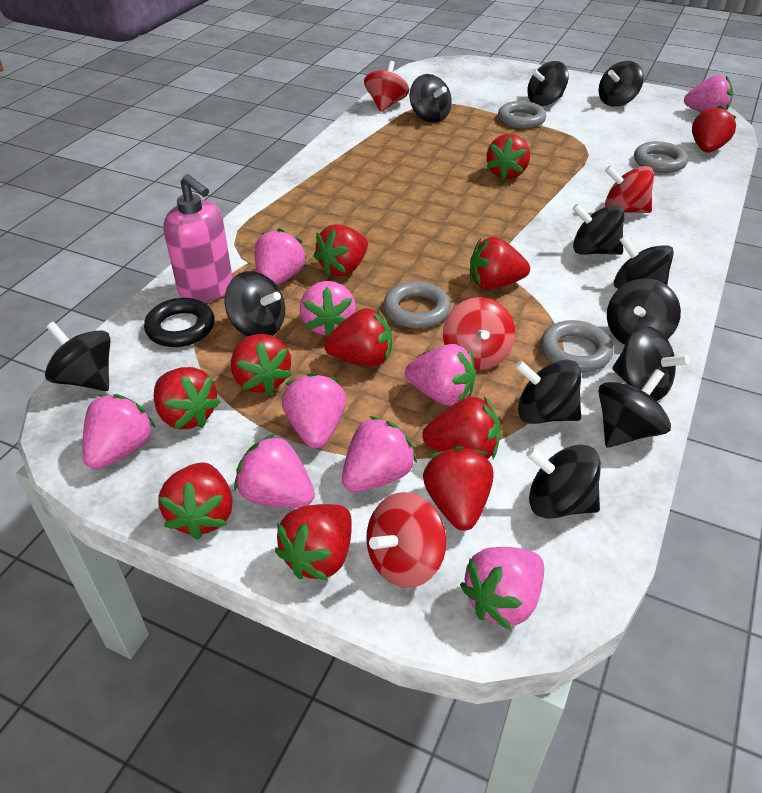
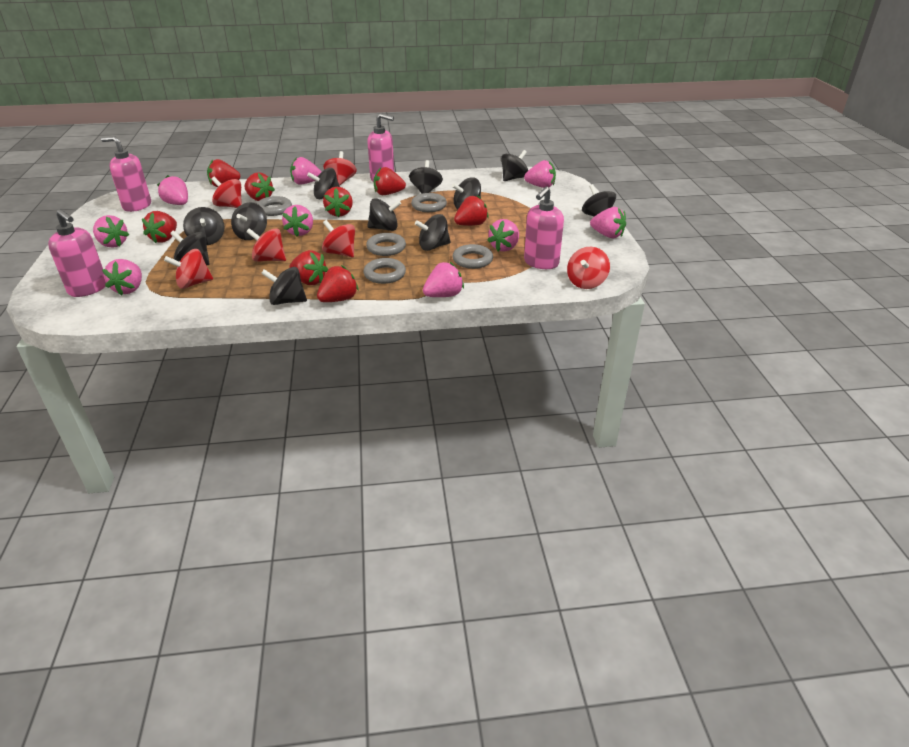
black ring: [144,298,214,347] = 1 -> none = 0
black spinning top: [45,322,110,391] [224,271,285,336] [409,74,452,123] [515,359,581,424] [526,444,601,519] [527,61,569,106] [572,204,624,255] [599,61,644,107] [599,369,671,448] [607,278,681,345] [612,326,690,401] [614,236,674,289] = 12 -> [170,230,210,265] [183,207,225,245] [231,202,267,240] [261,267,307,305] [307,168,340,199] [367,198,401,231] [409,160,443,194] [415,214,451,251] [452,177,481,209] [501,150,528,181] [582,184,616,216] = 11
grey ring: [384,281,451,329] [498,101,546,129] [541,320,613,373] [634,141,688,173] = 4 -> [256,196,292,216] [363,258,406,284] [366,233,406,256] [411,193,447,212] [452,244,493,269] = 5
pink soap dispenser: [163,174,233,303] = 1 -> [48,209,106,297] [101,136,151,212] [367,113,394,182] [524,186,564,269] = 4
red spinning top: [364,61,409,112] [366,492,446,588] [443,297,515,370] [605,166,654,213] = 4 -> [164,249,213,289] [211,177,242,208] [246,228,286,262] [322,220,355,257] [323,151,357,186] [567,246,610,289] = 6
red strawberry: [154,367,221,429] [158,462,233,539] [231,334,292,395] [275,504,352,581] [314,224,368,276] [324,308,392,366] [422,396,501,459] [423,446,493,531] [470,237,530,290] [487,134,530,180] [692,105,736,153] = 11 -> [142,211,177,243] [207,159,241,187] [245,172,275,201] [289,250,328,285] [317,265,359,302] [323,187,353,217] [373,167,406,195] [454,195,489,226] = 8

